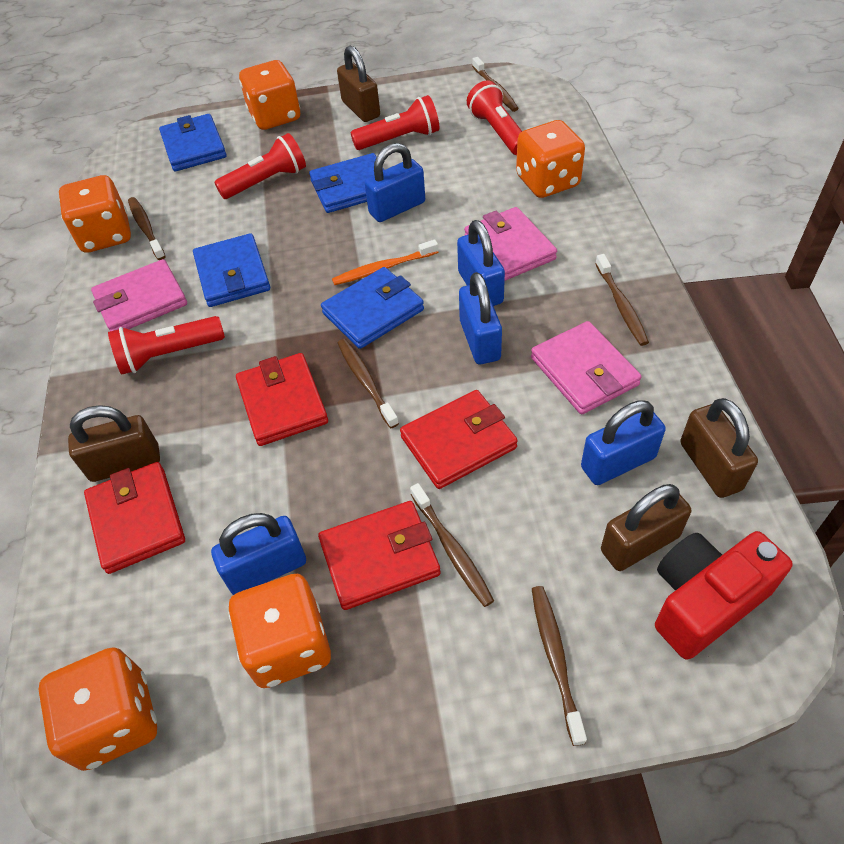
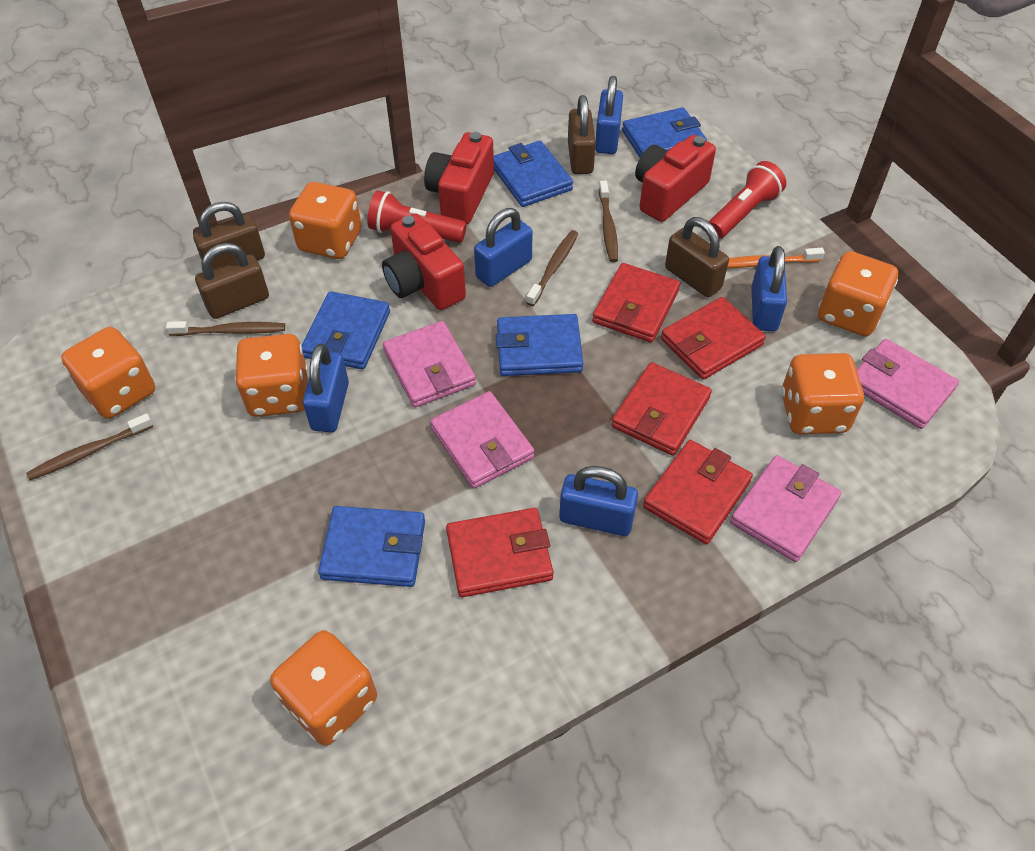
blue wallet: [159,114,226,171] [193,233,270,307] [309,153,384,213] [321,267,424,349] = 4 -> [302,291,390,369] [318,506,425,587] [494,141,573,207] [496,314,583,376] [622,107,707,158] = 5
brown toothbrush: [128,197,166,260] [338,339,399,428] [410,483,494,607] [472,57,519,112] [532,586,587,746] [595,254,649,346] = 6 -> [26,413,153,480] [166,321,285,336] [526,230,578,306] [599,180,618,262] = 4
orange dice: [38,647,157,771] [59,175,131,253] [228,574,331,688] [239,60,300,130] [516,120,585,198] = 5 -> [61,327,155,419] [235,334,308,417] [270,630,377,745] [289,182,361,259] [781,353,864,434] [818,251,898,336] = 6
pink wallet: [91,259,187,331] [464,207,557,281] [531,321,642,414] = 3 -> [383,321,476,408] [430,391,534,489] [730,455,841,562] [857,339,959,429] = 4
red camera: [655,531,793,660] = 1 -> [382,214,466,310] [424,132,494,224] [635,135,716,222] = 3
red flashlight: [108,316,225,375] [214,133,306,199] [350,95,439,150] [467,80,522,155] = 4 -> [367,190,467,243] [709,161,786,239] = 2
red wallet: [84,462,185,574] [236,353,328,446] [318,501,441,610] [400,390,518,489] = 4 -> [446,508,553,597] [592,263,680,342] [612,362,712,456] [643,440,753,544] [661,297,766,380] = 5

